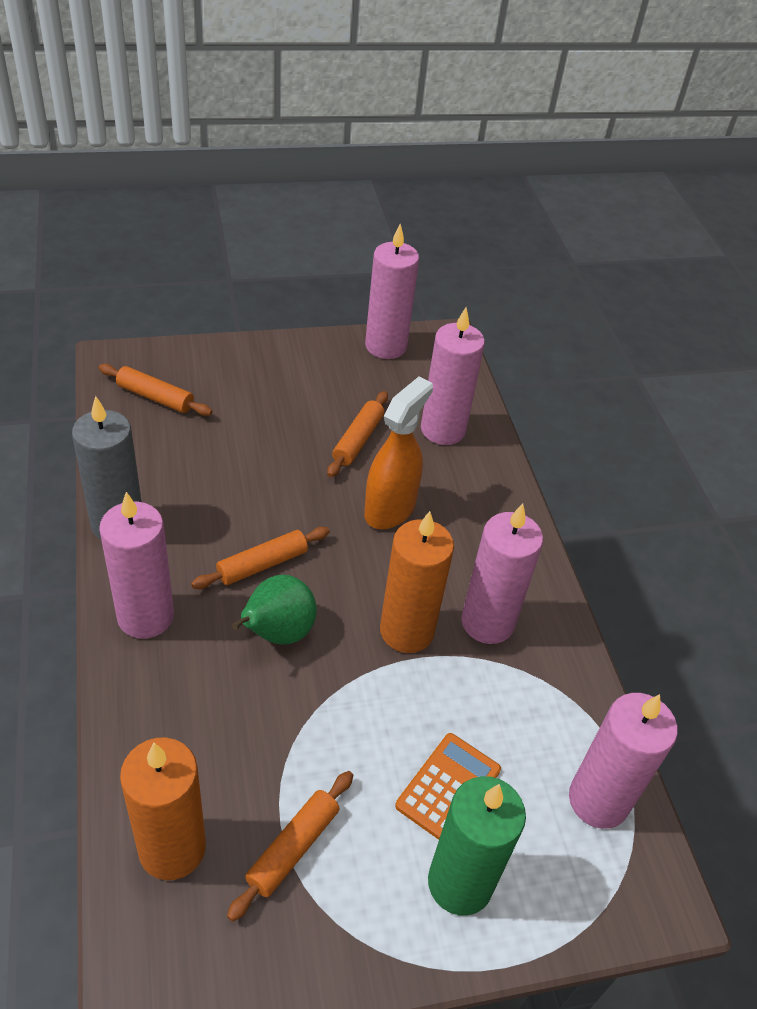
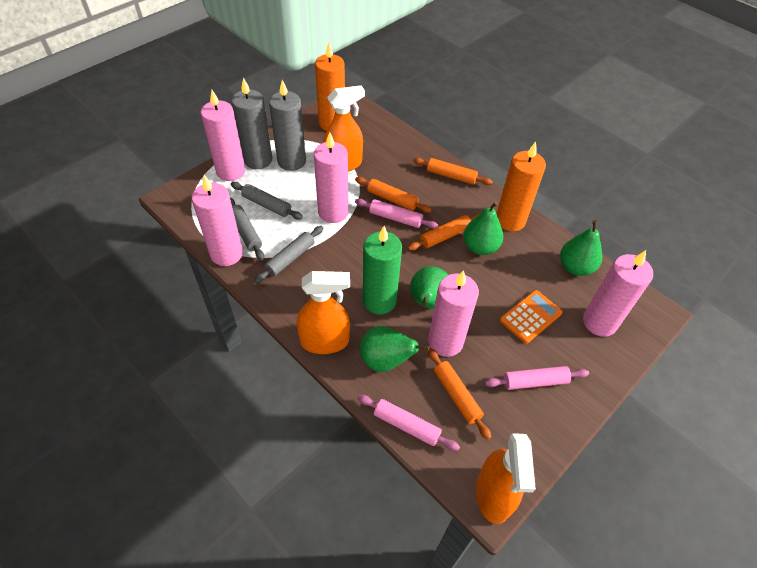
green pear: [232,574,317,645] = 1 -> [360,326,430,372] [410,266,448,309] [463,201,503,255] [560,220,602,276] = 4
grey candle: [72,396,142,539] = 1 -> [231,78,272,169] [269,80,306,171] = 2
grey rolling pin: none = 0 -> [230,197,264,261] [231,182,303,220] [254,226,323,284] = 3
orange spray bottle: [364,377,433,529] = 1 -> [297,271,350,354] [323,85,365,172] [476,433,536,524] = 3
pink rolling pin: none = 0 -> [355,199,439,229] [357,395,460,451] [485,366,589,390] = 3

